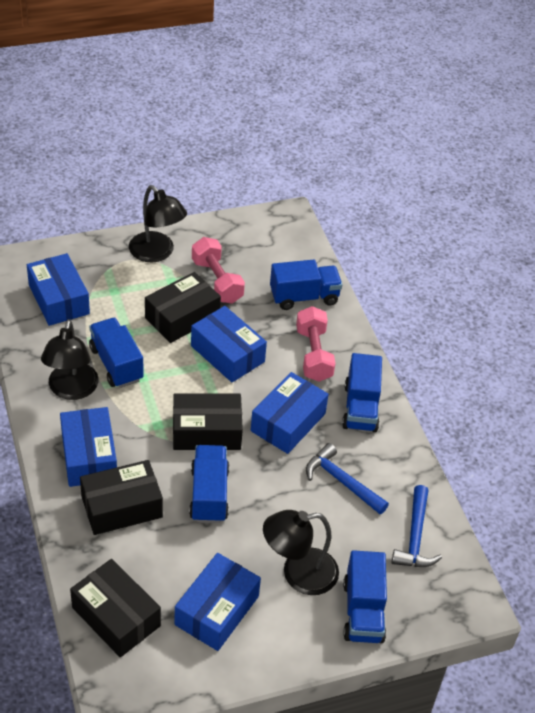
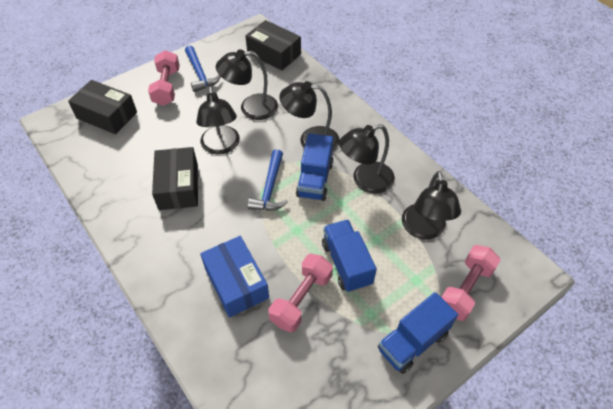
black box: [70,559,161,658] [80,460,163,535] [145,272,221,343] [173,393,243,450] = 4 -> [68,80,137,134] [152,147,198,210] [245,20,301,70] = 3
black lamp: [41,319,99,400] [129,185,187,262] [263,510,339,595] = 3 -> [196,86,240,155] [216,49,278,120] [280,81,339,151] [339,124,395,194] [402,171,461,240] = 5
blue box: [27,253,90,326] [60,407,117,487] [174,553,261,651] [191,306,267,383] [251,372,329,454] = 5 -> [200,236,269,318] = 1
blue truck: [89,318,144,388] [189,445,229,523] [270,260,343,310] [342,353,382,432] [343,550,387,643] = 5 -> [296,133,334,201] [322,220,377,292] [378,292,458,374] = 3
pink dumbbell: [192,237,245,304] [296,306,336,382] = 2 -> [148,50,180,106] [269,254,333,332] [441,245,501,321] = 3

